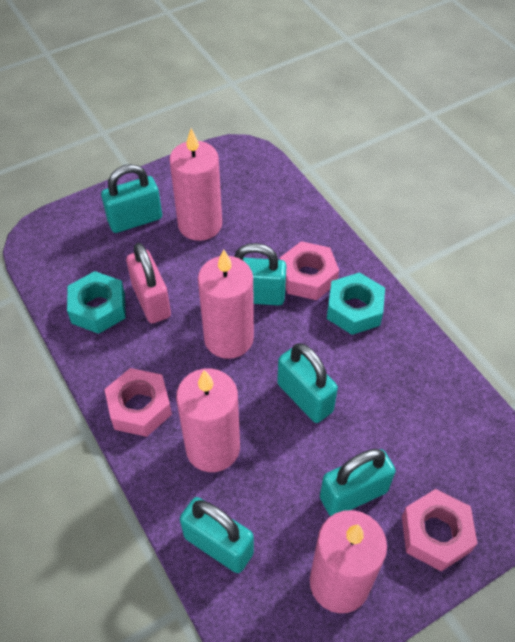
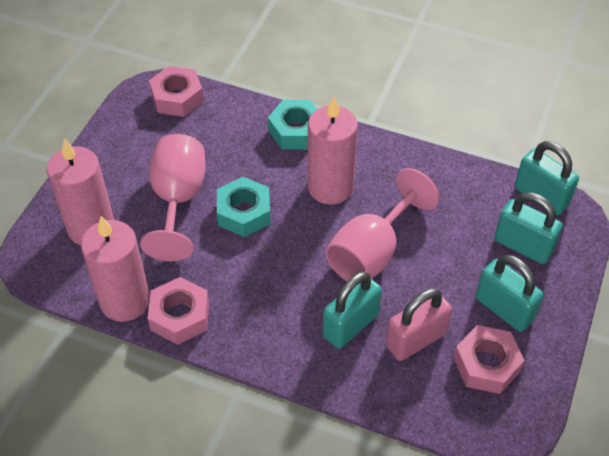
pink candle: [169,128,222,241] [176,368,240,472] [198,250,254,359] [310,510,387,613] = 4 -> [47,139,114,245] [81,216,150,322] [308,96,358,205] = 3
pink goblet: none = 0 -> [140,134,206,261] [326,168,440,281] = 2
turquoise padlock: [101,164,162,233] [180,497,254,573] [234,243,286,306] [277,343,338,423] [320,449,396,516] = 5 -> [323,272,382,349] [476,255,544,332] [494,192,563,264] [515,141,579,215] = 4

